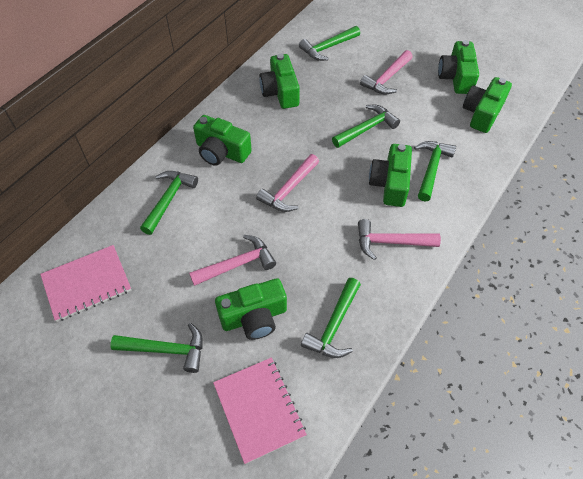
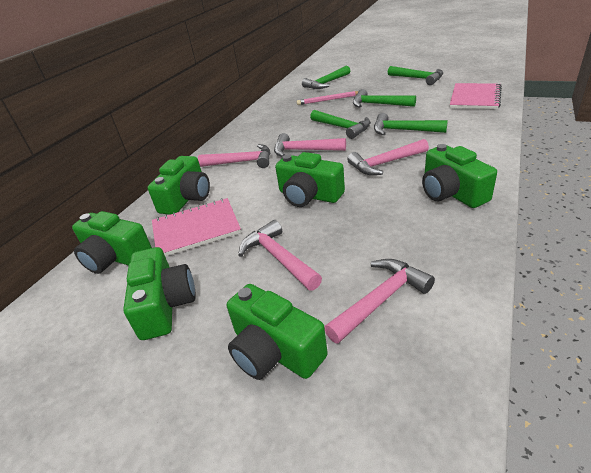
green hammer: [110,323,203,373] [140,171,198,235] [299,26,360,61] [301,278,361,358] [332,105,400,148] [414,141,456,201] = 6 -> [302,66,350,89] [310,110,371,139] [353,89,416,108] [374,113,448,135] [388,66,443,85] = 5
pink hammer: [189,235,276,286] [256,154,319,212] [358,219,441,260] [360,50,413,95] = 4 -> [198,144,270,168] [238,220,322,291] [274,133,346,157] [325,259,435,344] [347,139,429,175] = 5
pink pencil: none = 0 -> [297,91,358,105] = 1

